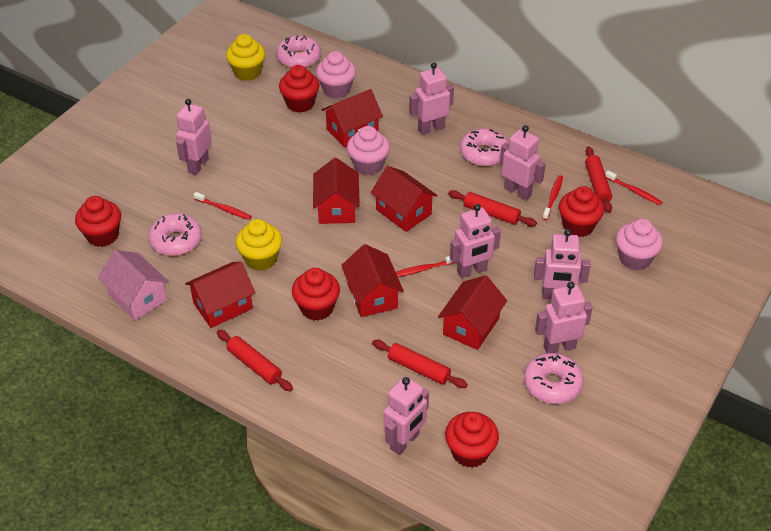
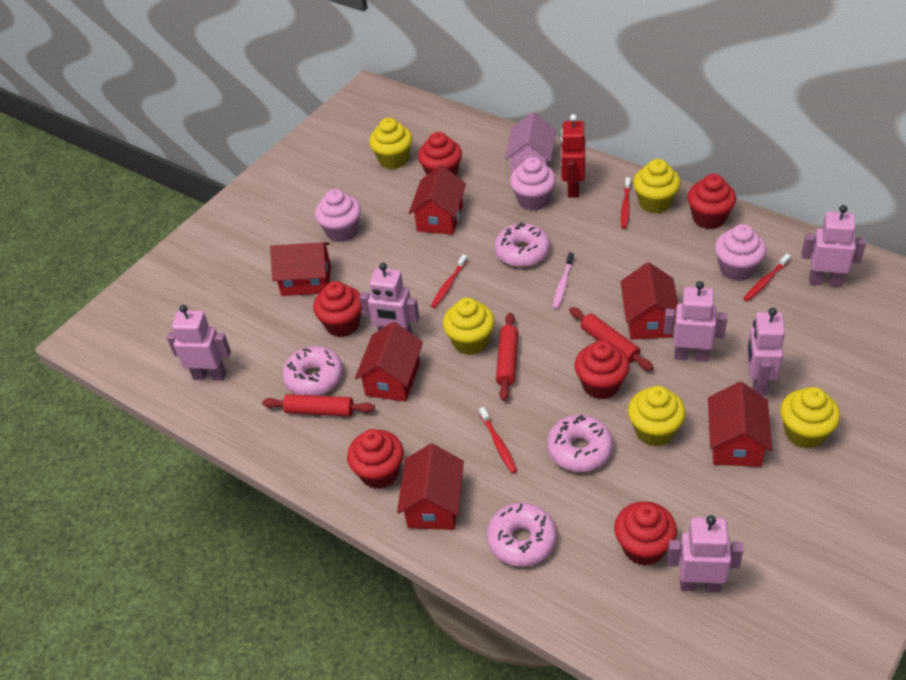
pink robot: [176,99,212,175] [384,376,429,455] [409,62,454,135] [450,204,501,278] [500,125,546,200] [534,229,591,299] [535,281,593,353] = 7 -> [167,305,231,381] [360,263,419,334] [664,281,727,362] [667,515,743,592] [747,308,785,396] [801,205,866,287] = 6
pink toothbrush: none = 0 -> [553,252,574,309] = 1
red cupcake: [75,196,121,247] [279,65,319,113] [292,268,340,320] [445,412,499,468] [559,186,604,237] = 5 -> [313,281,362,337] [347,429,404,489] [418,132,462,176] [575,340,629,400] [614,501,677,566] [687,174,736,229] = 6
red robot: none = 0 -> [561,114,585,198] = 1
red rolling pin: [217,330,293,391] [372,340,468,388] [448,190,537,226] [585,147,612,213] = 4 -> [262,394,375,416] [496,313,518,401] [569,307,653,371] = 3
yellow cupcake: [226,34,265,81] [236,219,282,271] = 2 -> [369,118,412,169] [443,298,494,355] [628,386,686,446] [633,159,681,213] [780,387,840,449] = 5

